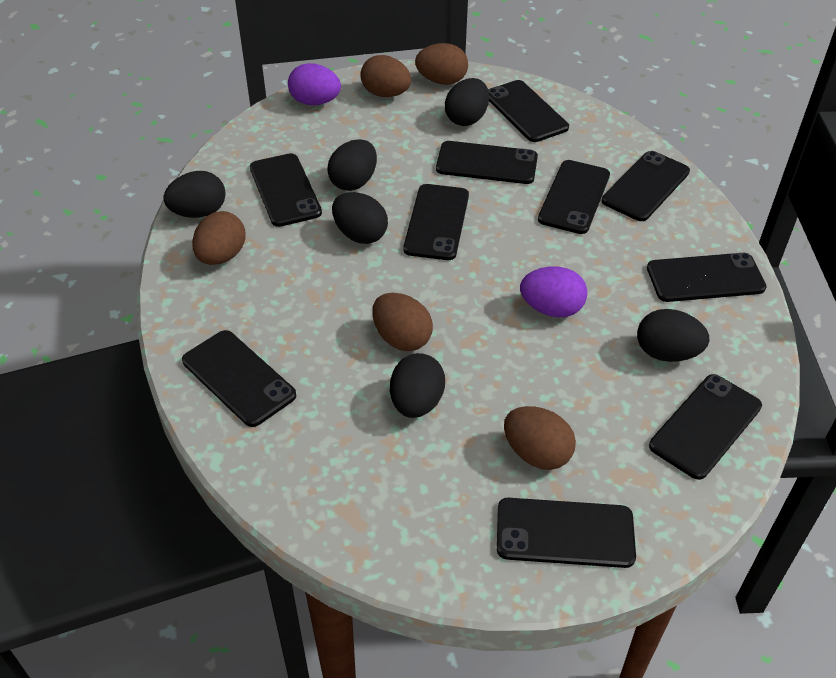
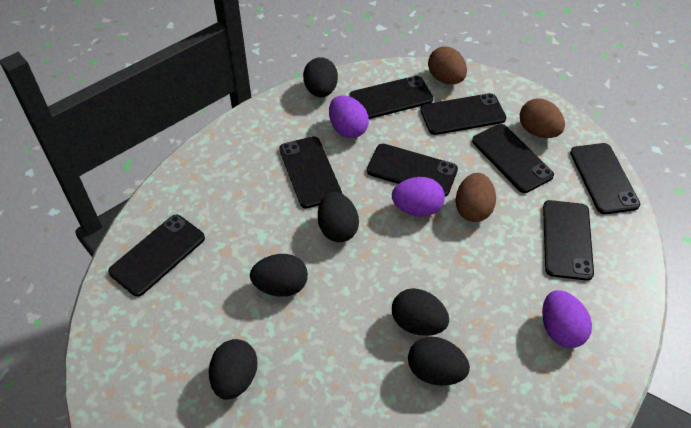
black phone: [182,330,296,427] [250,153,322,227] [403,184,469,260] [436,141,538,184] [488,80,569,142] [497,498,636,568] [538,160,610,234] [602,151,690,221] [647,253,767,302] [649,374,762,480] = 10 -> [108,215,205,297] [279,136,342,208] [349,76,433,119] [367,144,458,196] [420,93,506,135] [472,124,554,193] [543,200,594,281] [570,143,640,214] = 8
brown egg: [192,211,246,265] [360,55,411,97] [372,293,433,351] [415,43,468,85] [504,406,576,470] = 5 -> [428,47,467,84] [456,173,496,222] [520,98,565,138] = 3
purple egg: [288,63,341,106] [520,266,588,317] = 2 -> [329,95,369,138] [392,177,445,217] [542,290,592,348] = 3

